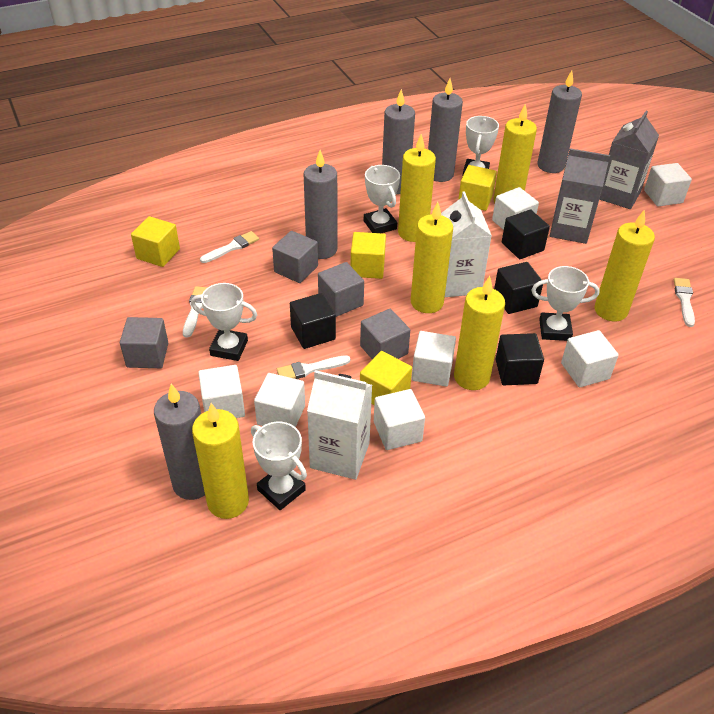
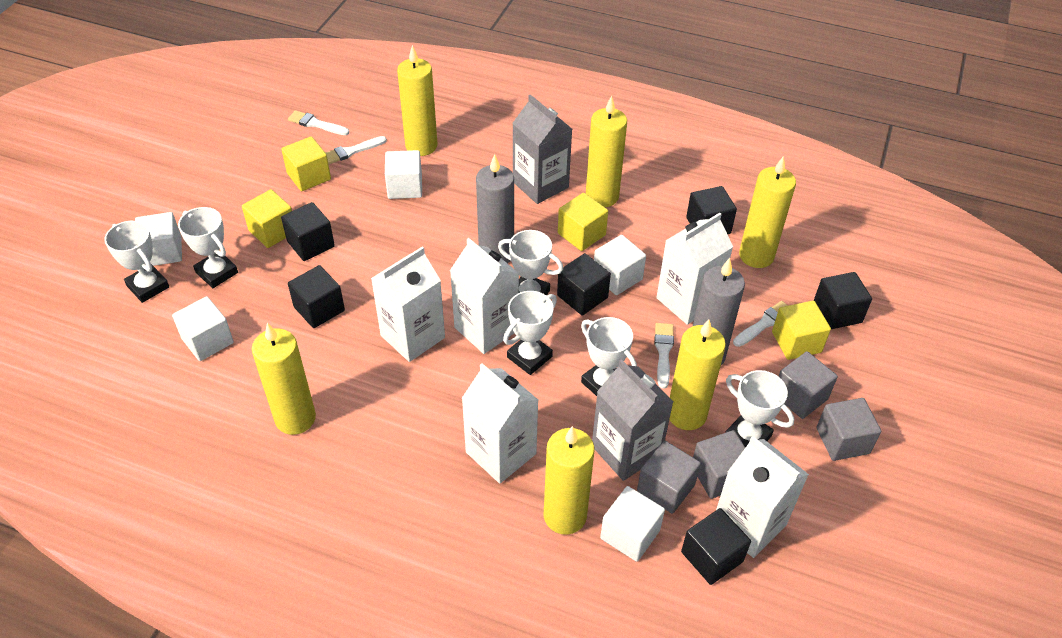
black cube: [290,293,336,349] [494,262,543,314] [496,333,544,385] [502,210,550,259] = 4 -> [281,202,335,261] [288,265,345,328] [557,253,611,316] [681,508,751,585] [686,186,737,234] [814,272,872,329] = 6
grey candle: [154,384,205,500] [304,150,337,259] [382,89,415,194] [428,79,463,182] [537,71,582,173] = 5 -> [476,154,514,264] [693,258,745,365] = 2
white carton: [307,370,372,480] [441,191,492,297] = 2 -> [371,247,445,362] [450,238,519,354] [462,364,538,484] [656,213,733,325] [716,436,809,558] = 5
white cube: [198,365,245,418] [254,373,305,427] [374,389,425,450] [412,331,456,386] [492,187,539,230] [561,330,619,387] [644,163,692,207] = 7 -> [135,212,182,266] [172,296,234,361] [385,150,422,199] [594,235,646,295] [600,486,665,562] = 5
white trophy: [191,283,257,361] [251,422,307,510] [364,165,400,233] [462,116,499,177] [531,266,600,341] = 5 -> [104,221,169,303] [178,207,238,288] [498,230,563,295] [503,291,557,375] [581,317,637,396] [725,370,794,448] = 6

